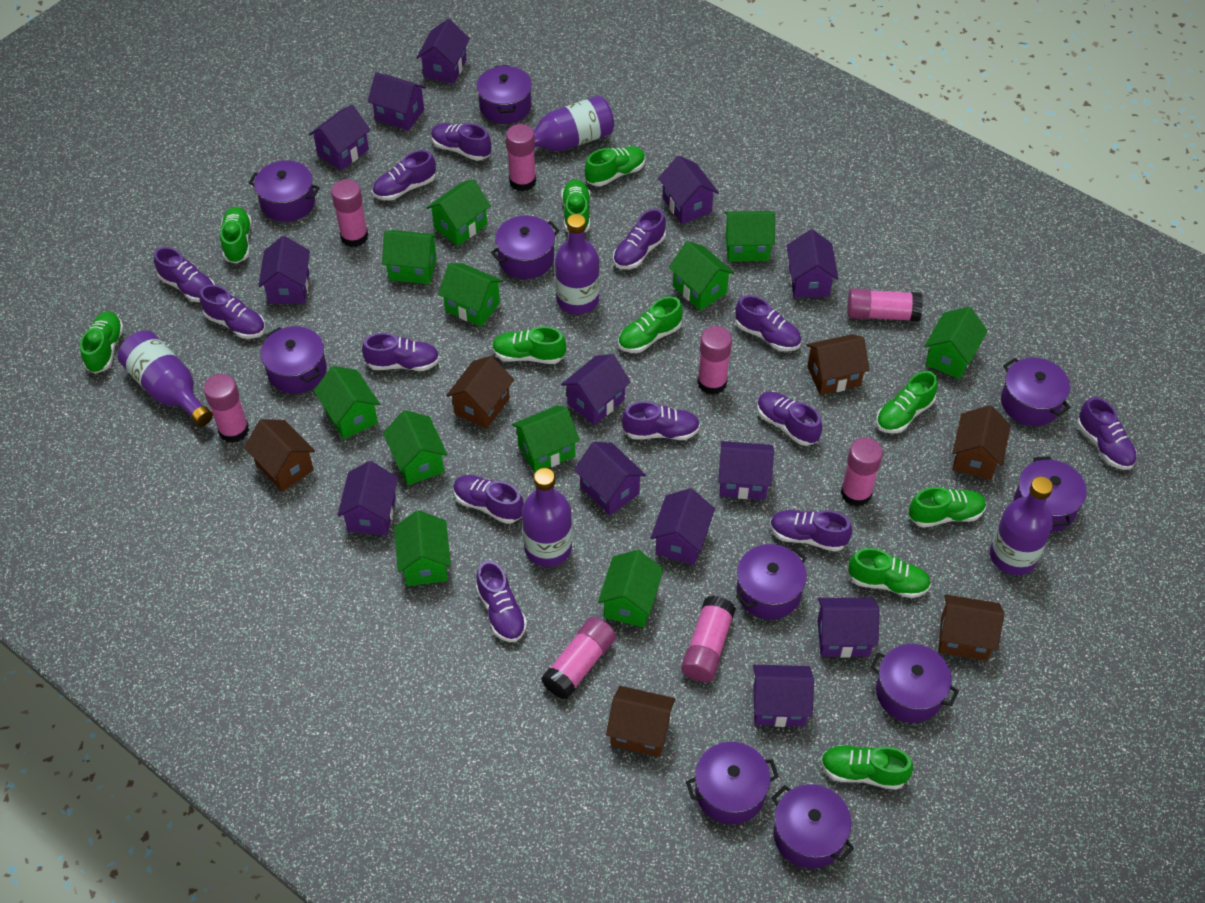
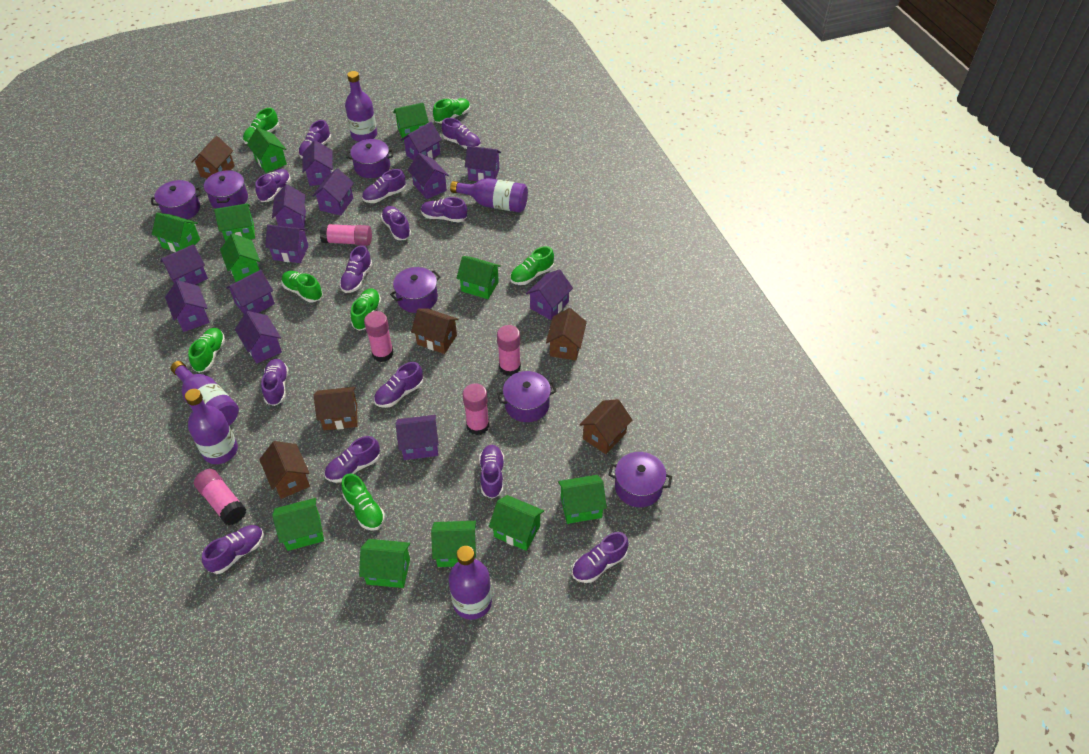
green shoe: [80,312,124,374] [220,207,252,264] [492,326,566,364] [561,179,590,233] [585,147,646,186] [618,296,683,353] [821,745,913,790] [848,548,931,598] [876,371,938,434] [909,487,986,528] = 10 -> [188,328,225,373] [243,108,279,144] [281,271,323,302] [341,474,385,531] [351,289,381,331] [433,98,470,124] [510,246,554,285] = 7
pink glue stick: [204,374,249,443] [331,179,368,247] [506,124,536,192] [541,617,616,699] [681,596,736,682] [697,326,732,395] [841,438,883,507] [847,288,923,322] = 8 -> [194,469,247,525] [320,223,372,246] [364,311,394,362] [463,383,489,435] [497,325,521,376] = 5
purple pot: [249,160,320,222] [261,326,327,394] [477,65,532,124] [491,215,560,279] [686,742,779,824] [736,544,807,620] [772,784,854,869] [870,644,959,723] [1001,358,1071,426] [1014,456,1087,532] = 10 -> [151,180,202,219] [204,170,248,209] [346,139,394,178] [390,267,440,313] [497,371,557,422] [609,452,672,507] = 6

